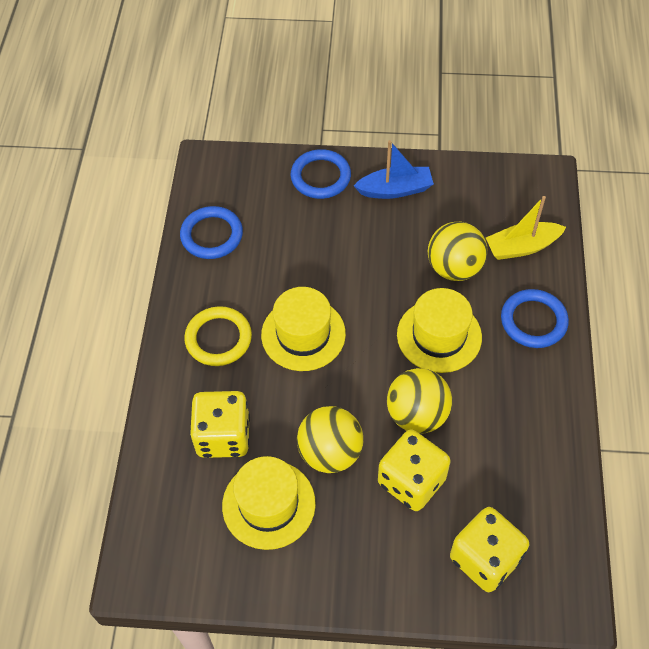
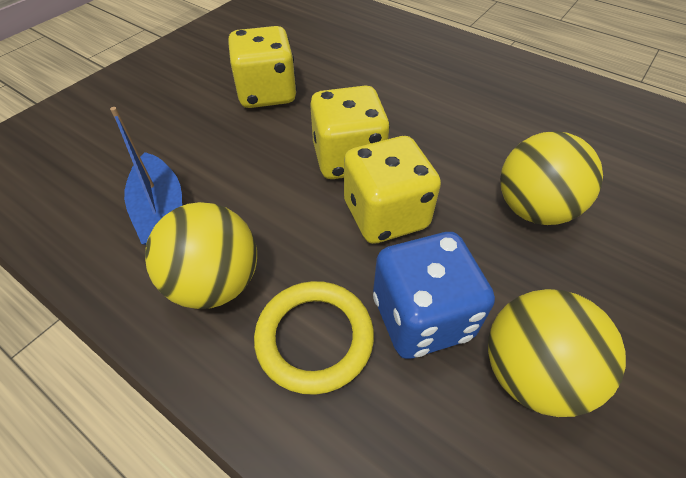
blue dice: none = 0 -> [373,232,495,359] = 1
blue ring: [180,206,243,259] [290,149,351,199] [501,289,569,348] = 3 -> none = 0
yellow boat: [486,196,566,260] = 1 -> none = 0
yellow hat: [222,456,316,550] [261,287,346,371] [397,288,482,373] = 3 -> none = 0

